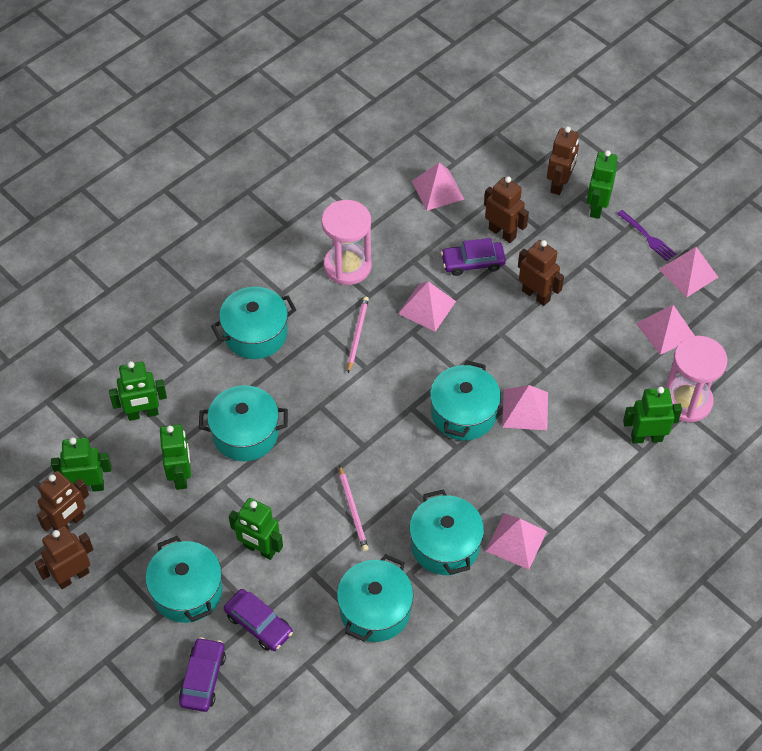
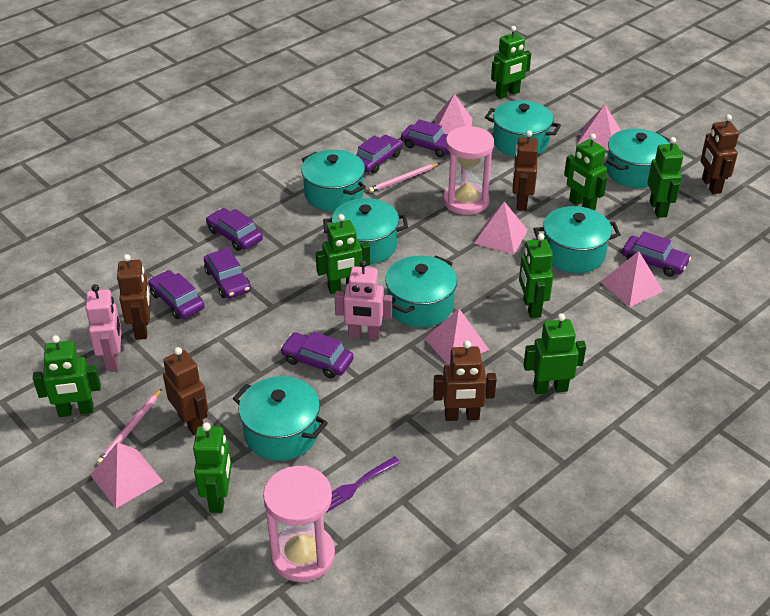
green robot: [51,437,112,492] [109,361,167,421] [160,424,191,490] [229,498,283,560] [587,150,618,219] [623,387,682,444] = 6 -> [33,335,101,417] [193,423,232,513] [316,214,370,294] [491,26,531,99] [519,233,553,318] [523,313,586,394] [564,134,607,210] [647,137,683,218] = 8
pink robot: none = 0 -> [86,284,121,371] [335,260,392,340] = 2
purple car: [179,637,226,712] [224,589,293,651] [441,238,506,276] = 3 -> [148,270,205,319] [204,248,251,299] [206,208,263,251] [280,332,354,378] [357,135,402,173] [401,119,450,157] [622,231,691,277] = 7
turquoise pot: [145,536,223,623] [199,385,288,461] [211,287,296,359] [337,554,414,642] [409,490,484,575] [430,360,501,440] = 6 -> [233,376,328,461] [301,150,366,211] [323,198,408,264] [385,255,457,327] [485,100,561,157] [534,206,621,273] [606,129,670,188] = 7

